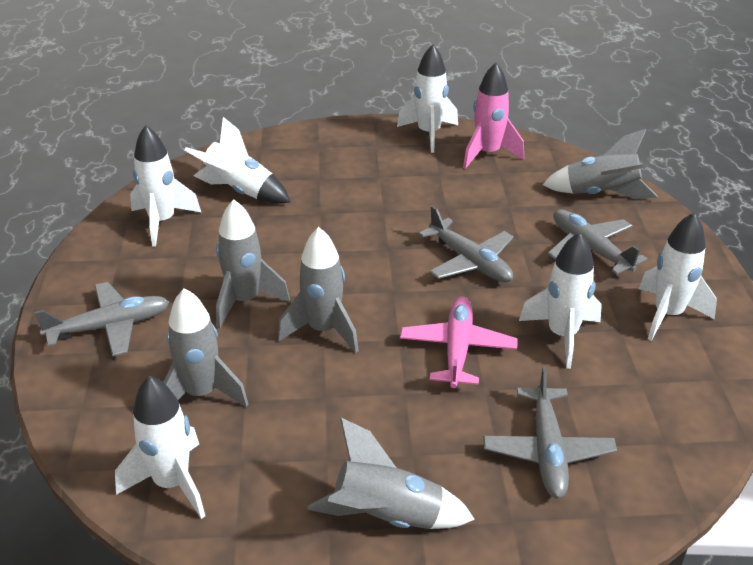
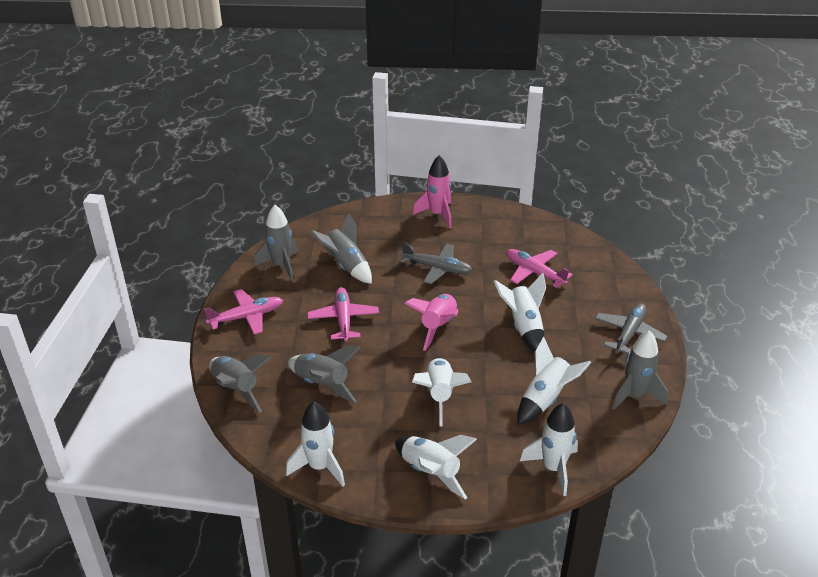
grey plane: [34,282,169,357] [418,206,514,282] [483,366,617,499] [547,209,647,275] = 4 -> [400,241,472,284] [595,303,668,354] = 2
pink plane: [400,296,518,388] = 1 -> [204,289,283,334] [307,287,379,342] [507,249,573,288] = 3
pink rocket: [463,63,524,169] = 1 -> [405,294,459,351] [413,155,452,228] = 2

